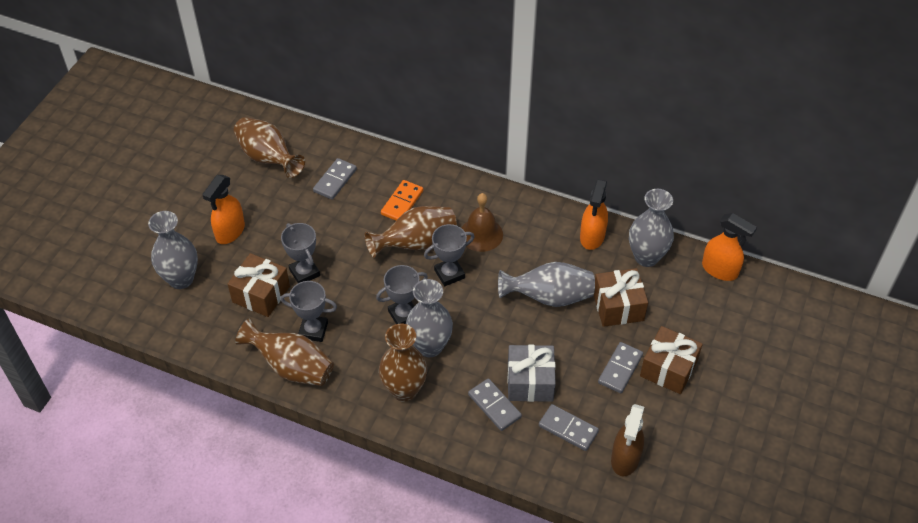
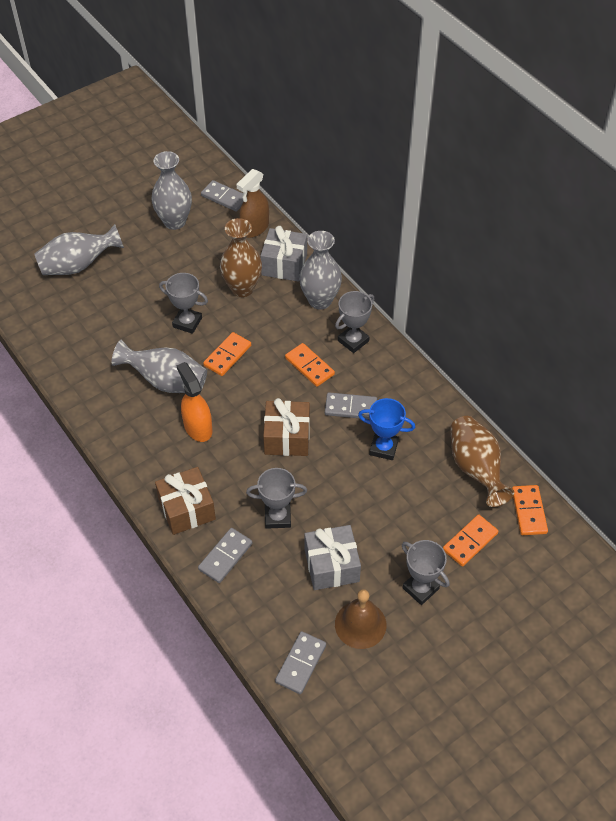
blue trophy: none = 0 -> [358,398,415,460] = 1
brown gift: [228,253,290,317] [594,268,648,327] [640,326,703,394] = 3 -> [155,467,216,535] [263,398,310,456] = 2
brown vase: [234,117,305,178] [235,318,334,386] [365,206,457,258] [379,324,427,402] = 4 -> [220,218,262,297] [450,416,514,507] = 2
grey gift: [507,345,556,402] = 1 -> [261,226,307,281] [304,525,361,590] = 2
orange domino: [381,180,423,221] = 1 -> [203,332,251,376] [285,343,335,387] [443,514,498,567] [512,485,548,535] = 4
orange spray bottle: [202,175,245,244] [580,179,608,250] [702,213,757,281] = 3 -> [177,362,213,442] = 1

